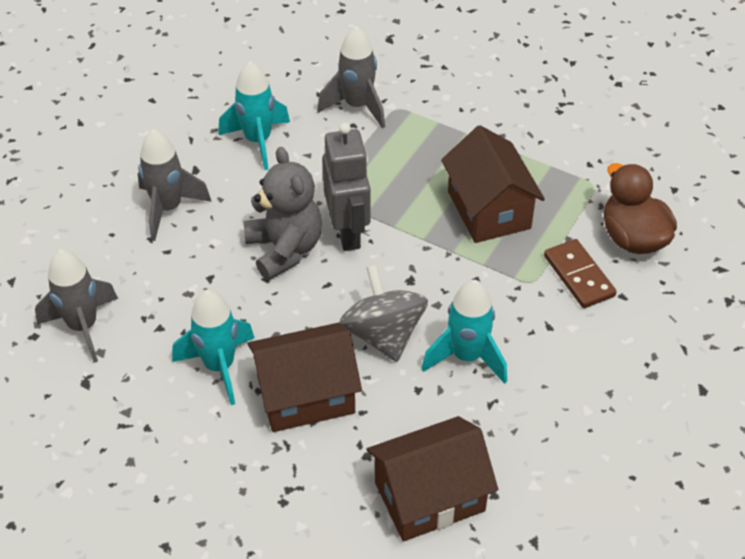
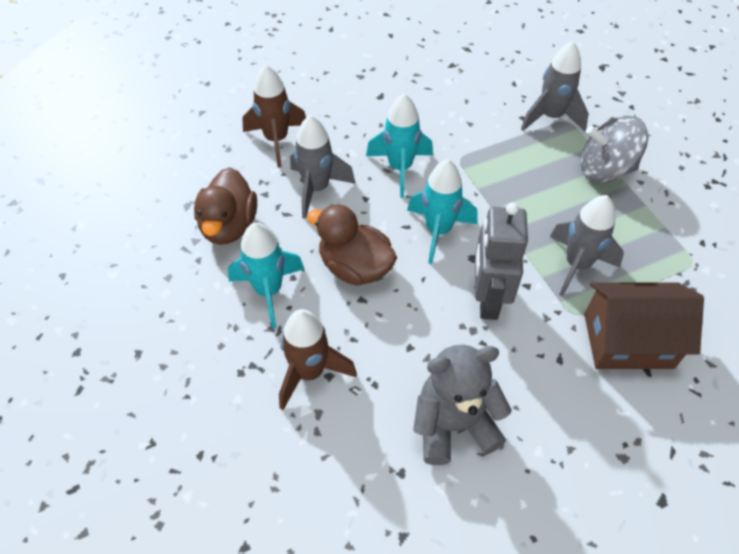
brown domino: [544,239,617,308] = 1 -> none = 0
brown duck: [604,163,677,254] = 1 -> [194,167,257,245] [307,204,397,286] = 2
brown house: [248,323,362,432] [367,416,498,542] [441,125,545,243] = 3 -> [584,282,704,369] = 1
brown rocket: none = 0 -> [242,64,306,168] [279,309,357,410] = 2

